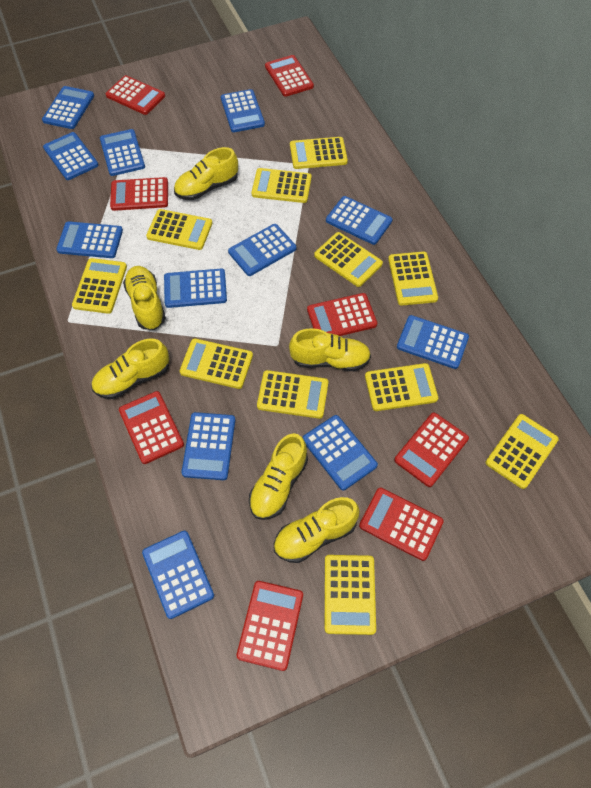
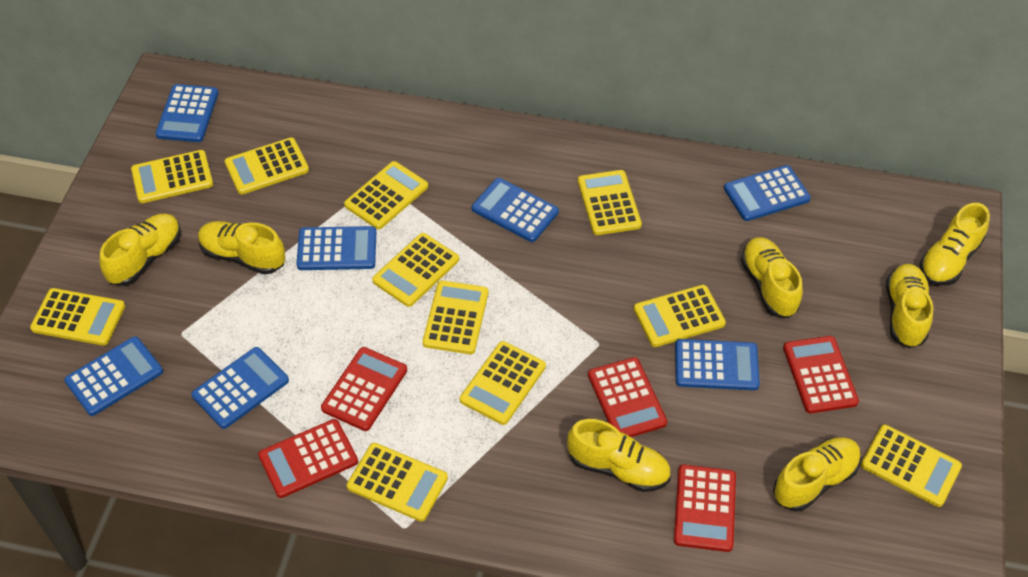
blue calculator: [42,86,94,129] [43,132,99,180] [56,221,123,258] [100,129,145,176] [142,531,214,619] [164,269,227,308] [181,412,235,480] [221,89,265,132] [228,224,296,276] [302,415,378,491] [326,196,393,245] [397,315,469,369] = 12 -> [64,336,163,416] [155,84,218,142] [191,347,289,429] [296,226,376,270] [472,178,559,242] [675,339,760,390] [724,165,811,221] = 7
red calculator: [105,75,165,115] [110,177,168,211] [119,391,184,464] [236,581,303,671] [265,55,314,97] [307,293,377,336] [359,488,444,561] [394,412,469,487] = 8 -> [258,419,358,498] [321,347,407,431] [588,357,667,437] [674,464,736,552] [783,336,859,413] = 5
yellow shoe: [91,339,169,399] [123,266,166,330] [174,147,238,200] [249,433,308,520] [274,497,360,563] [289,328,371,371] = 6 -> [99,214,181,286] [198,221,285,274] [567,419,671,492] [741,237,803,318] [773,437,861,511] [886,264,933,348] [920,203,990,286] = 7

